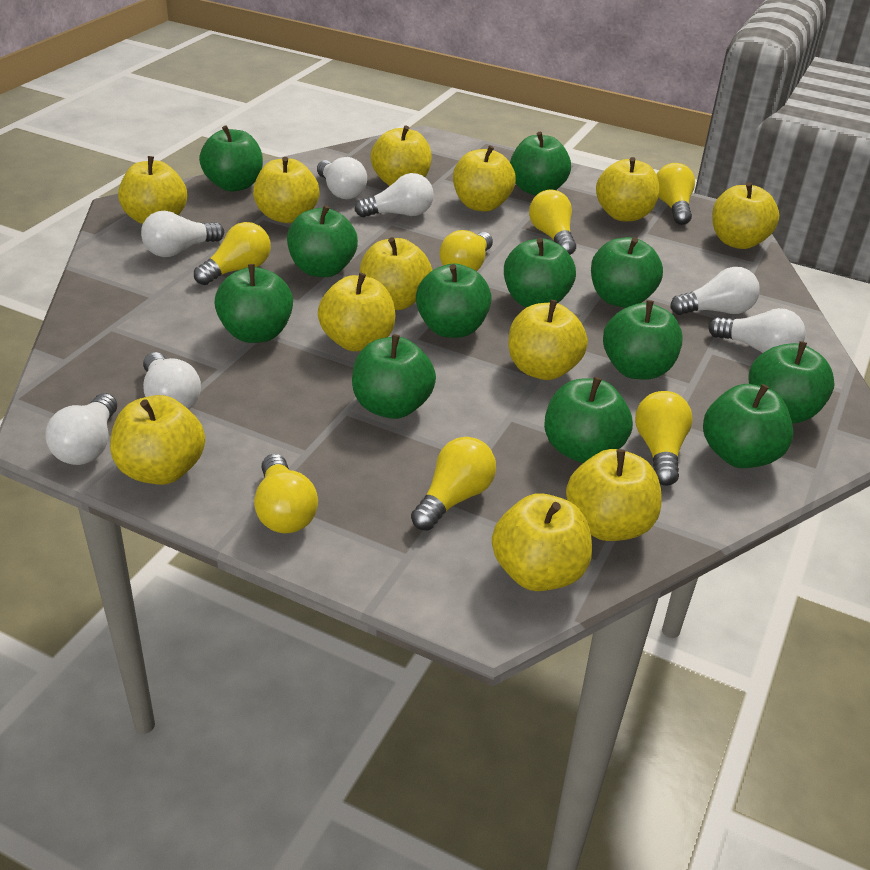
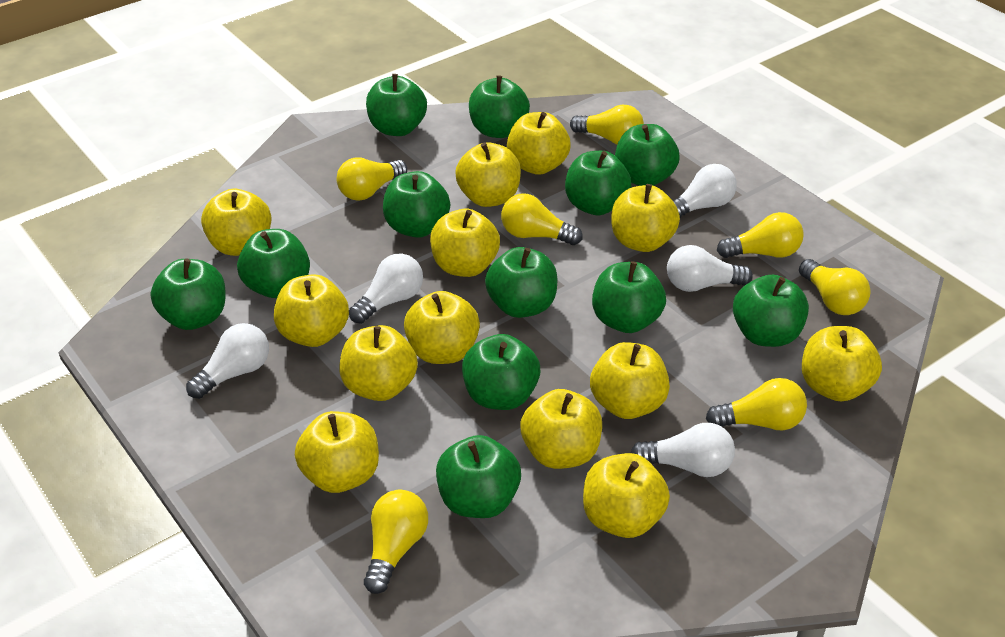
white light bulb: [45,393,117,465] [141,211,224,257] [143,352,201,410] [317,157,367,199] [355,173,434,217] [670,267,760,315] [708,308,806,353] = 7 -> [186,323,269,399] [349,253,423,324] [631,423,735,477] [667,245,753,292] [673,164,737,218] = 5
yellow apple: [110,395,205,485] [118,156,187,224] [253,157,319,223] [318,273,395,352] [360,237,432,310] [371,125,432,186] [453,145,516,212] [492,493,592,591] [508,300,588,380] [566,449,662,541] [596,157,659,221] [712,182,779,249] = 12 -> [201,189,272,256] [274,274,349,347] [295,411,379,493] [339,325,418,401] [404,291,480,364] [430,209,500,277] [455,142,521,207] [507,112,570,175] [520,389,602,469] [583,453,670,538] [590,342,670,419] [611,184,680,252] [802,326,882,401] = 13

